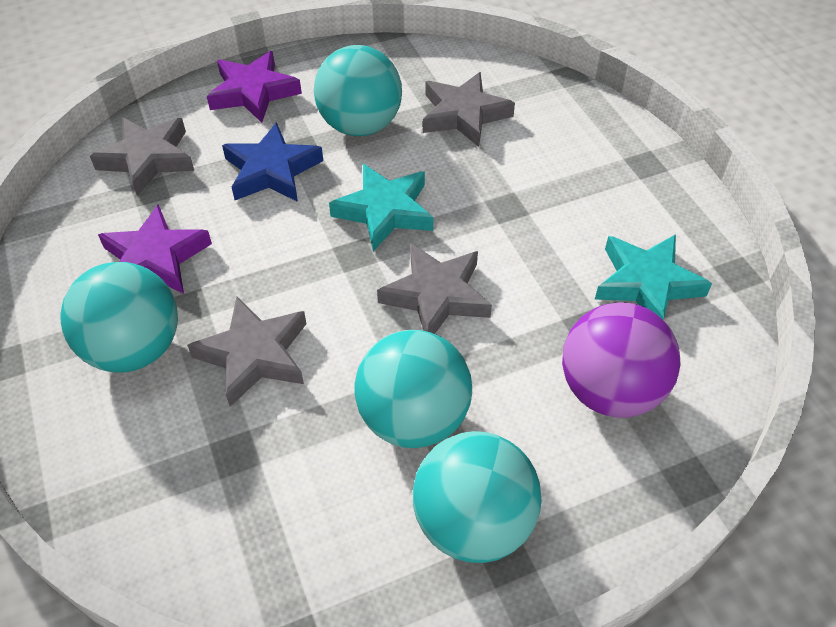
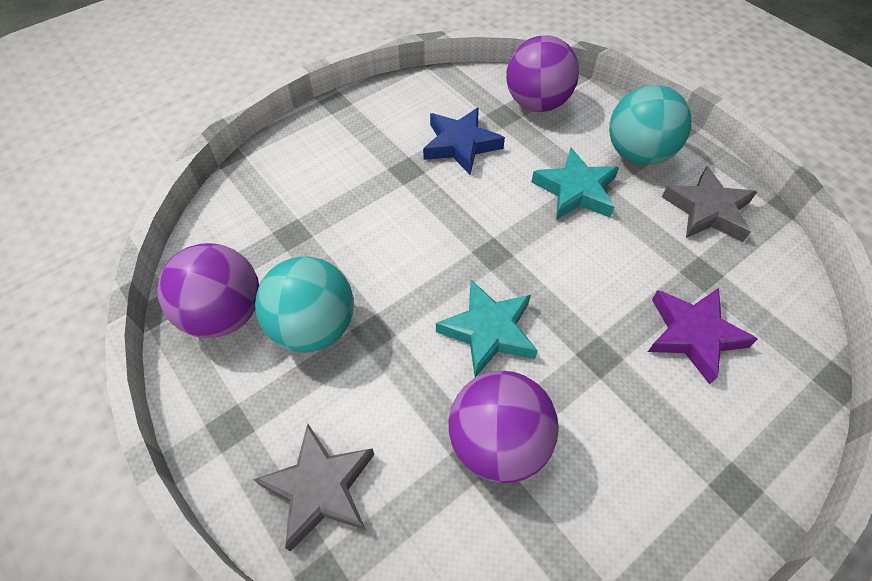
grey star: [90,117,194,196] [187,297,306,407] [377,243,492,334] [423,72,515,147] = 4 -> [253,423,374,551] [662,166,757,242] = 2
purple ball: [562,302,681,418] = 1 -> [157,243,259,338] [449,370,559,483] [506,35,579,112] = 3
purple star: [98,204,212,294] [207,51,302,123] = 2 -> [648,288,758,384] = 1
turquoise ball: [61,262,178,373] [314,45,402,136] [355,330,472,448] [413,431,542,563] = 4 -> [255,256,354,353] [609,85,692,165] = 2

